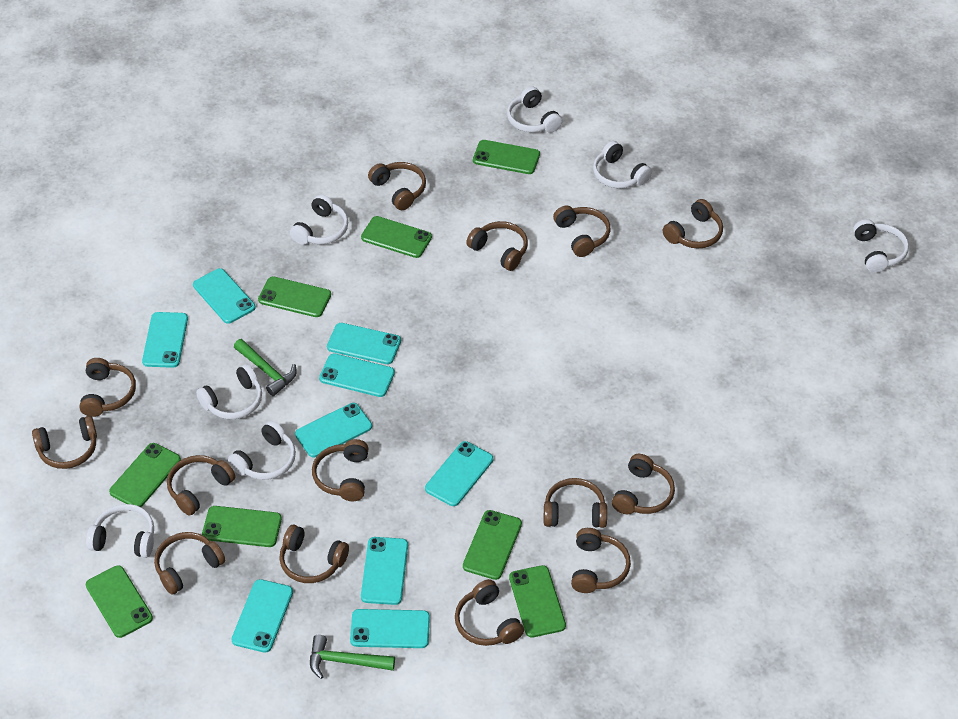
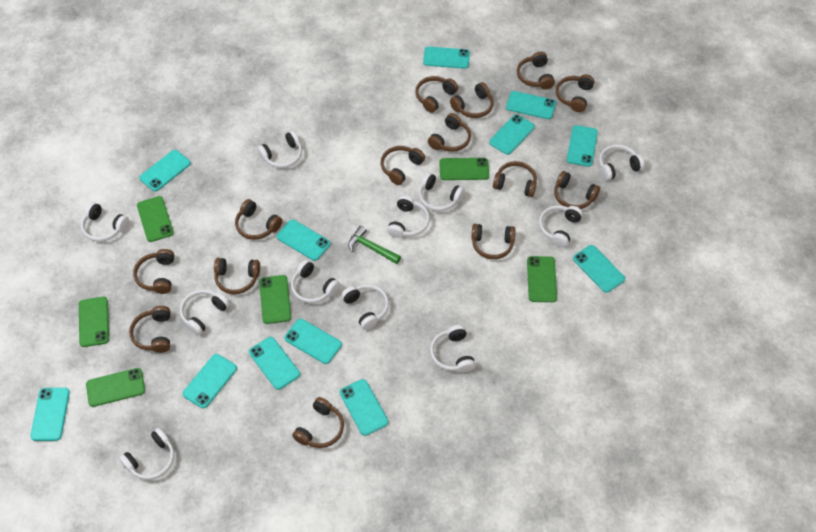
green hammer: [234,339,297,396] [310,635,395,679] = 2 -> [348,226,401,264] = 1
green phone: [86,565,153,638] [109,443,181,507] [202,506,282,547] [258,277,331,317] [361,216,432,258] [463,510,522,580] [473,140,540,174] [509,565,566,638] = 8 -> [79,297,109,347] [86,368,145,407] [137,196,174,242] [259,275,291,324] [439,158,489,180] [527,256,557,302] = 6
turquoise phone: [142,312,188,368] [193,268,255,324] [231,579,293,653] [295,403,372,457] [319,353,395,397] [327,323,401,364] [350,609,430,648] [361,537,408,605] [425,441,493,506] = 9 -> [30,388,70,441] [139,150,191,191] [182,354,237,408] [249,337,300,390] [277,220,331,261] [284,319,342,364] [340,379,388,436] [423,47,470,69] [489,114,535,155] [506,91,556,119] [567,125,598,167] [573,245,625,293] = 12
white headphones: [86,504,154,558] [196,364,262,419] [228,421,296,480] [290,194,348,245] [507,86,563,133] [593,141,652,188] [853,219,909,273] = 7 -> [81,202,129,242] [119,428,174,480] [180,290,230,335] [257,131,302,168] [291,260,340,303] [341,284,389,330] [387,195,430,238] [419,173,465,211] [430,325,475,372] [539,205,583,247] [599,144,644,181] = 11

